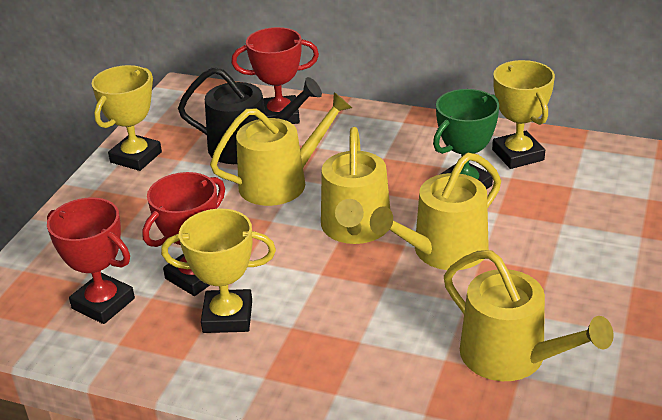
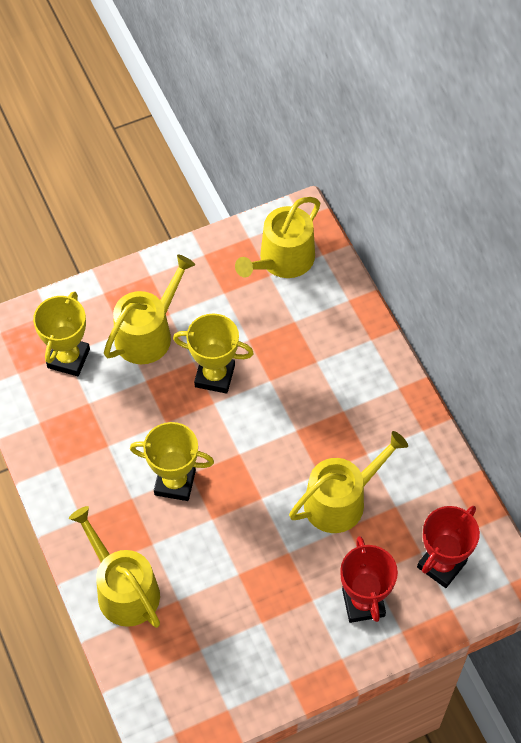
black watering can: [178,67,322,164] = 1 -> none = 0
green trophy: [433,89,499,190] = 1 -> none = 0
red trophy: [47,197,135,324] [142,172,225,296] [231,27,319,124] = 3 -> [340,536,398,623] [417,506,480,588] = 2

